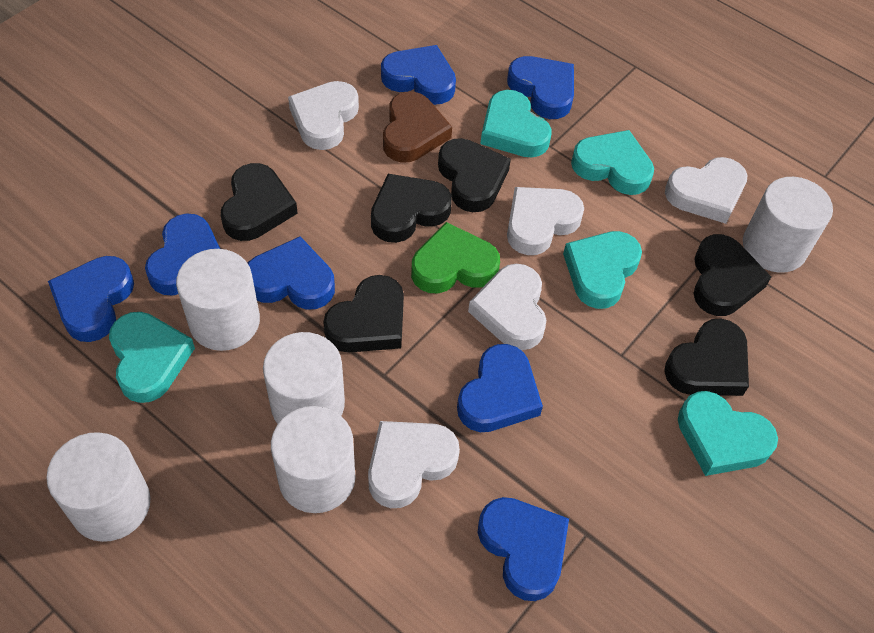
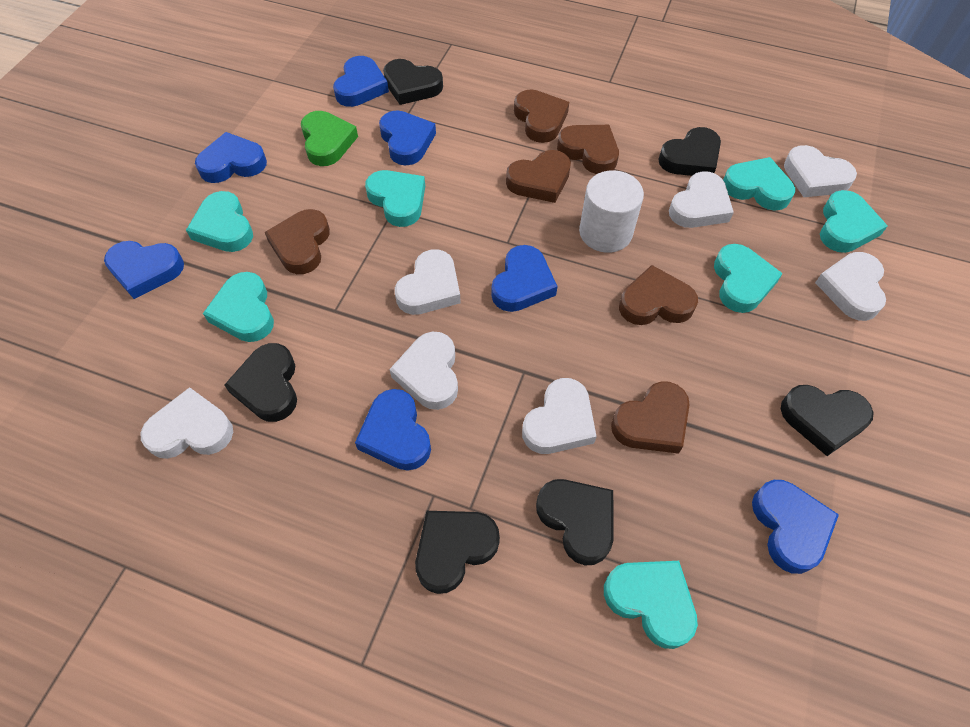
brown heart: [383,92,452,162] = 1 -> [265,209,330,274] [506,150,571,203] [514,89,569,143] [557,125,619,174] [611,381,690,454] [619,265,698,325] = 6
turquoise heart: [109,312,195,403] [480,90,552,157] [563,231,642,309] [571,130,654,195] [678,391,778,476] = 5 -> [186,191,253,252] [203,272,274,342] [365,170,425,227] [604,561,698,649] [714,244,783,313] [723,157,795,210] [820,190,888,253] = 7
white cylinder: [46,432,151,542] [176,249,260,351] [263,332,345,424] [271,406,356,513] [743,177,833,273] = 5 -> [579,170,644,253] = 1
white heart: [288,81,359,150] [368,421,460,508] [468,264,546,350] [507,187,584,255] [665,157,748,224] = 5 -> [141,387,233,459] [389,332,458,410] [395,249,461,315] [522,378,597,454] [669,171,734,228] [784,145,857,197] [815,252,886,321] = 7

